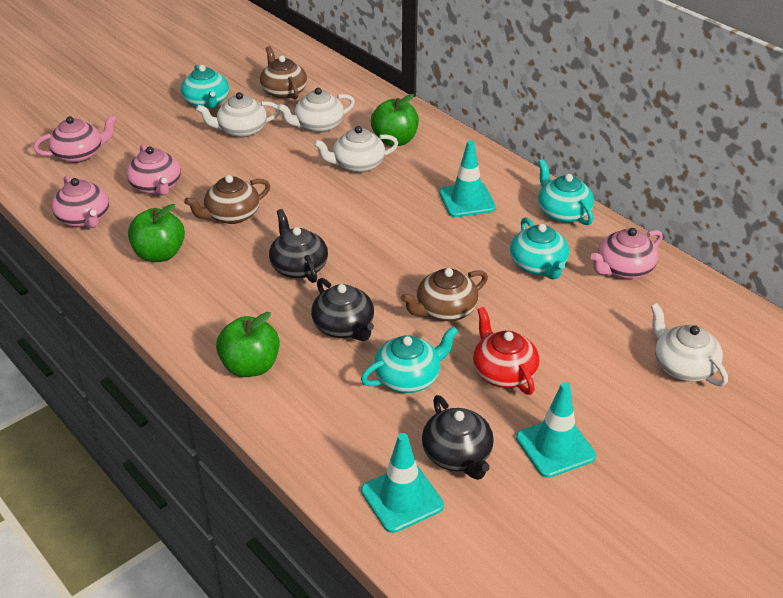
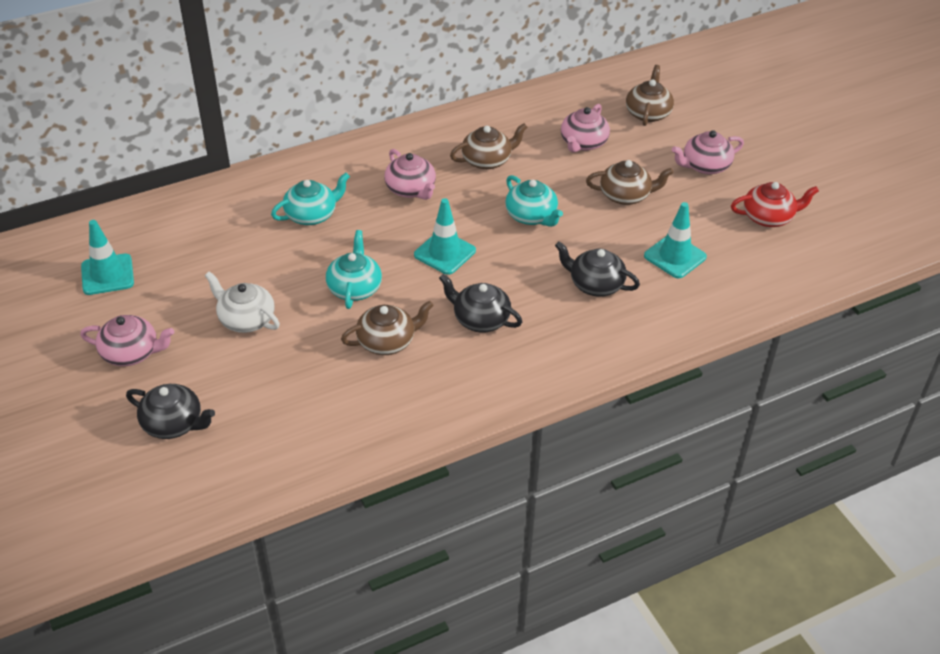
brown teapot: [184,175,270,224] [260,46,307,99] [401,268,488,321] = 3 -> [341,301,434,355] [450,123,528,170] [586,160,674,205] [626,65,674,126] = 4
green apple: [128,204,185,262] [216,312,280,377] [371,94,419,146] = 3 -> none = 0
turquoise teapot: [181,65,229,109] [361,326,459,393] [510,217,569,280] [538,159,594,225] = 4 -> [271,173,350,225] [326,230,382,309] [505,175,563,227] = 3
white teapot: [196,92,280,138] [277,88,355,133] [314,126,398,173] [651,303,728,386] = 4 -> [205,271,280,333] = 1

